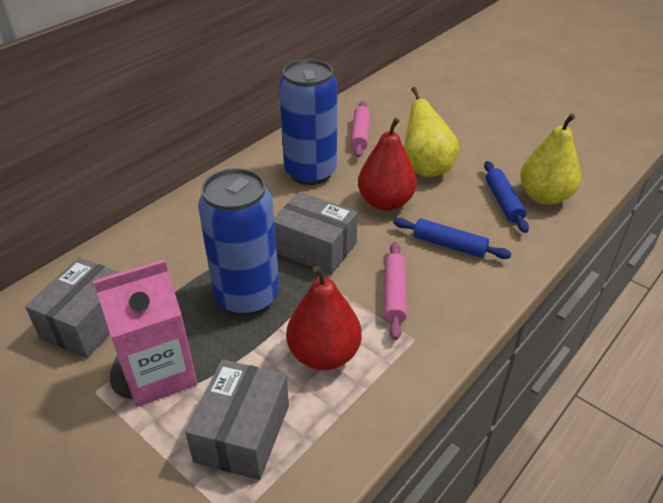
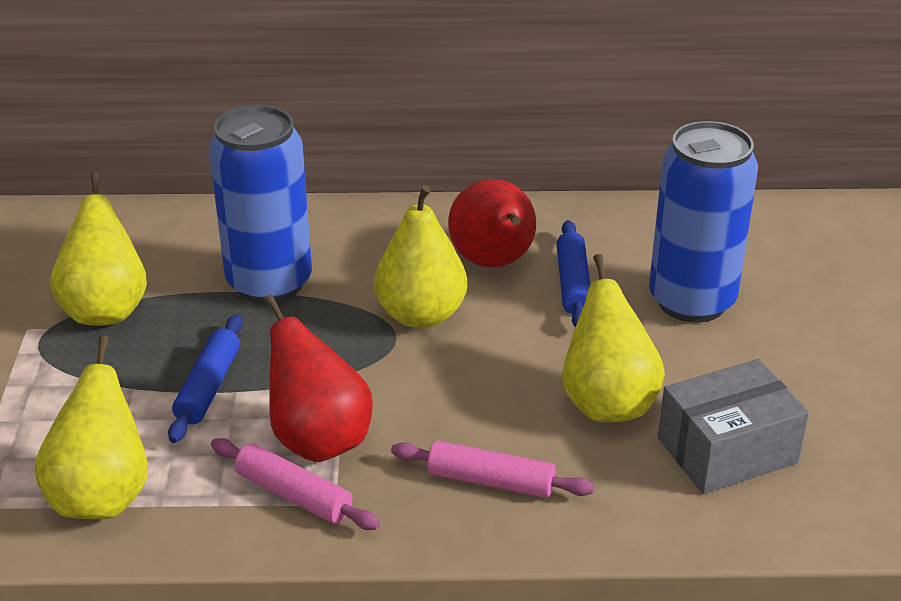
grey box: [25,257,120,358] [185,359,289,480] [274,192,358,275] = 3 -> [658,359,809,494] = 1
pink carton: [93,259,197,407] = 1 -> none = 0
yellow pear: [404,87,459,177] [520,113,581,205] = 2 -> [34,335,148,519] [50,172,147,326] [374,185,467,328] [562,254,665,422] = 4

